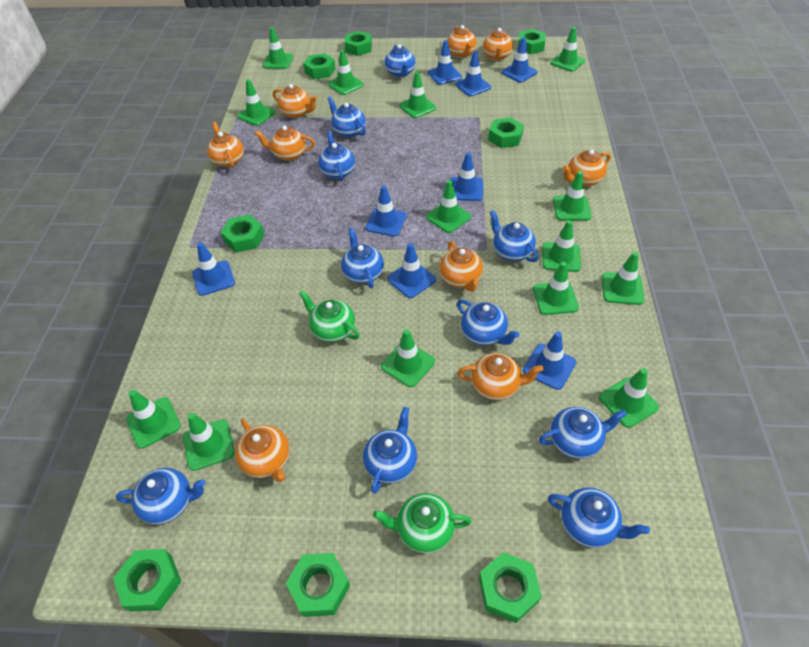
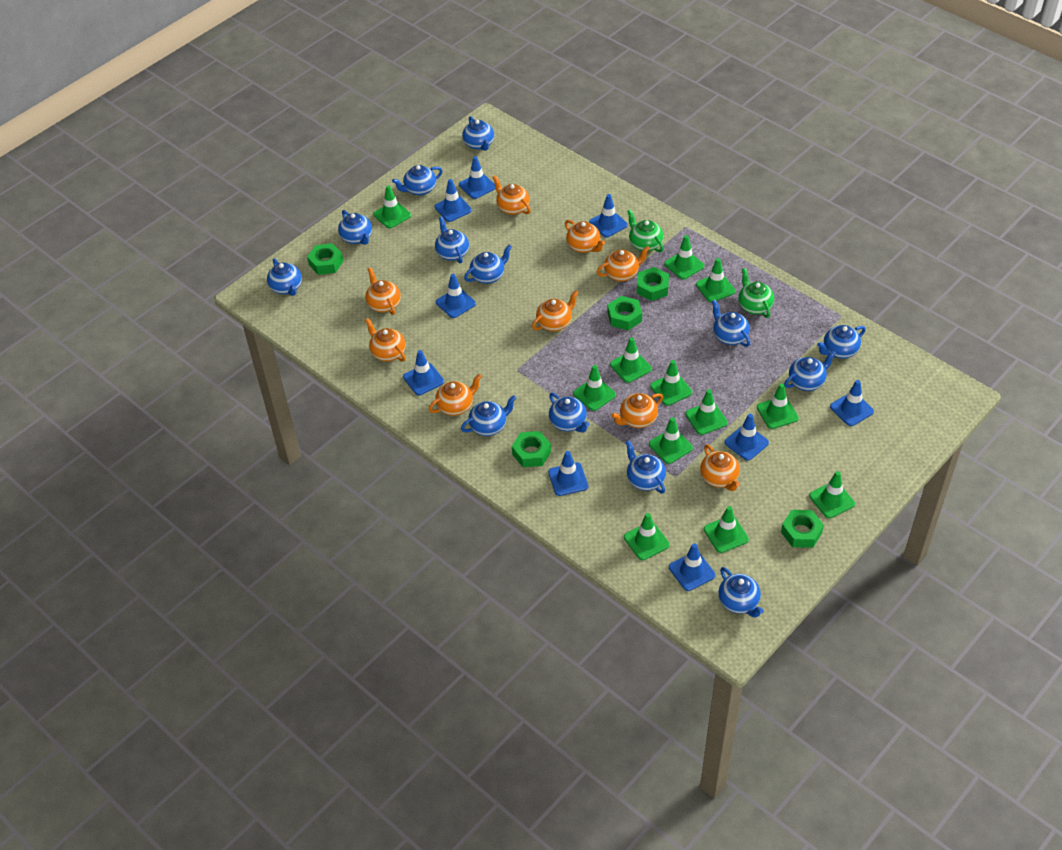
blue teapot: [116,468,206,524] [318,131,355,181] [327,97,366,138] [341,228,384,288] [363,407,417,494] [384,44,416,77] [457,299,520,345] [490,210,539,262] [539,407,627,459] [548,487,650,548] = 10 -> [267,258,302,296] [338,210,372,245] [392,165,442,196] [435,217,469,263] [461,395,516,436] [462,116,494,151] [464,245,512,284] [549,393,589,433] [625,441,666,493] [712,300,750,347] [718,567,764,618] [784,350,836,391] [817,325,866,359] = 13
blue traffic cone: [192,242,235,296] [365,185,407,236] [387,243,436,298] [428,40,462,85] [450,152,483,201] [455,51,491,96] [501,37,538,83] [523,331,576,390] = 8 -> [403,350,444,395] [435,179,472,222] [436,274,476,318] [459,156,495,199] [548,451,588,496] [589,194,628,238] [669,543,715,591] [724,414,769,460] [830,380,874,426] = 9
green nut: [113,549,181,611] [221,215,265,252] [286,553,350,617] [303,53,336,79] [344,31,372,56] [479,552,542,623] [488,117,524,148] [517,29,546,54] = 8 -> [307,243,344,275] [512,431,551,467] [608,296,642,330] [637,267,669,301] [781,510,824,548] = 5
green traffic cone: [126,390,181,449] [183,413,235,471] [237,79,275,126] [263,27,293,69] [328,50,364,95] [381,329,435,387] [399,71,436,118] [426,180,471,233] [533,262,579,315] [542,220,581,272] [550,27,585,72] [553,171,591,221] [599,368,659,428] [602,252,644,305] = 14 -> [373,185,411,229] [573,365,616,411] [610,337,652,383] [624,513,669,560] [649,417,693,464] [650,360,692,406] [664,235,704,280] [685,389,728,435] [696,258,735,302] [704,506,749,553] [757,384,799,429] [809,471,855,518] = 12

